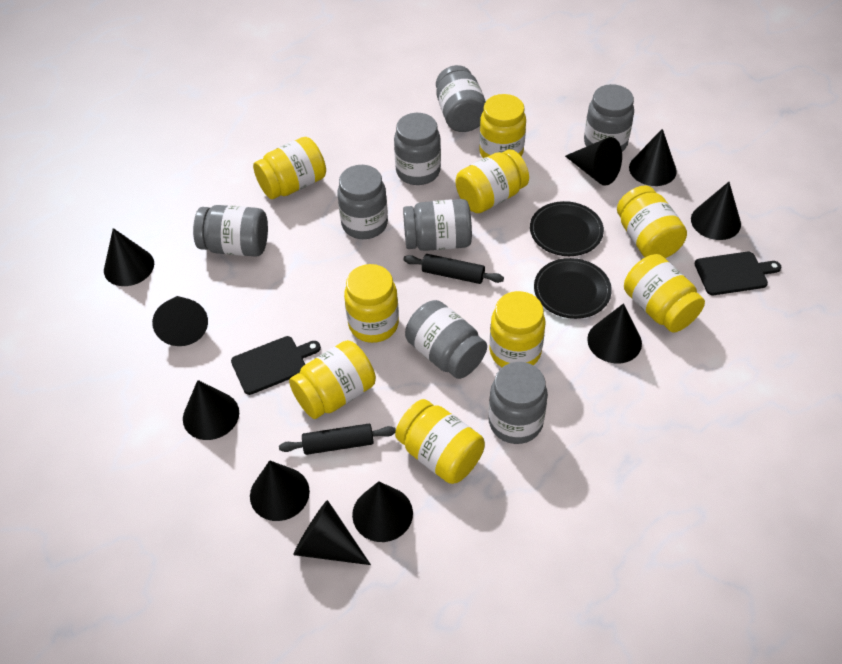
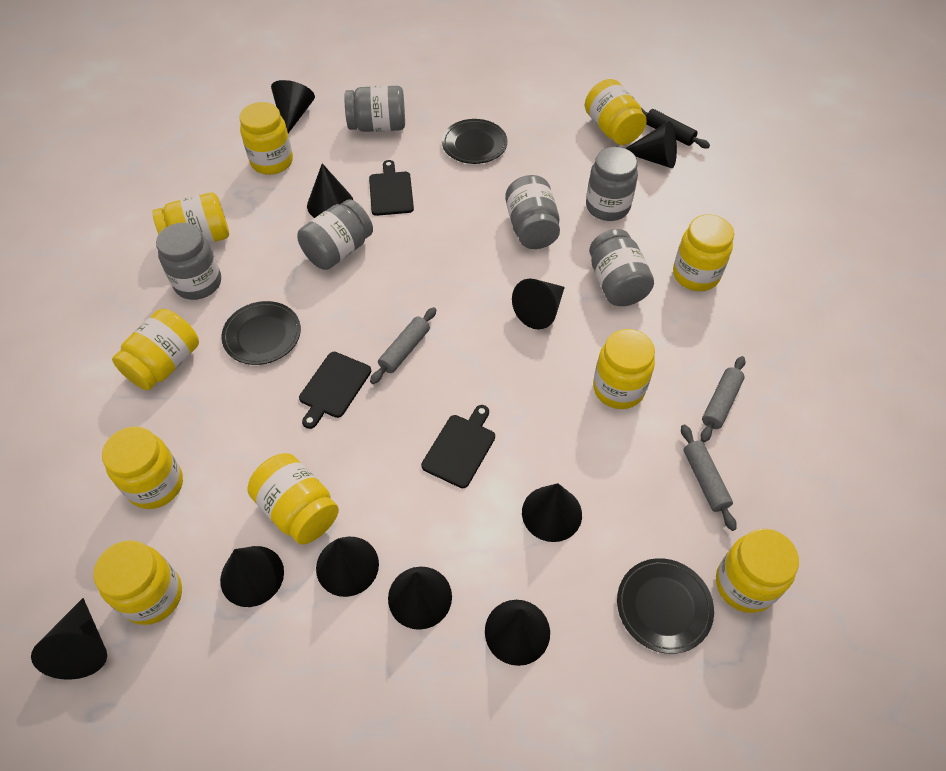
black cutting board: [231,336,321,395] [694,252,781,295] = 2 -> [299,352,371,429] [369,160,414,216] [421,405,495,488] = 3
black plate: [530,201,604,256] [534,258,612,319] = 2 -> [221,301,301,365] [442,119,507,164] [617,558,714,654] = 3
black rolling pin: [279,424,396,455] [403,254,504,284] = 2 -> [641,108,710,148] = 1
grey jar: [193,205,268,257] [337,165,388,239] [394,113,441,185] [403,199,472,251] [405,300,487,379] [436,65,486,132] [488,362,548,444] [584,84,634,152] = 8 -> [156,223,221,300] [297,199,373,270] [344,86,405,132] [505,175,560,249] [586,147,638,221] [589,229,654,306] = 6
grey rolling pin: none = 0 -> [370,307,436,384] [681,424,737,531] [700,356,745,442] = 3
yellow jar: [253,137,326,199] [289,340,376,419] [344,264,399,343] [395,399,485,484] [456,149,529,213] [479,94,526,158] [489,291,545,367] [617,185,687,258] [624,254,705,333] = 9 -> [93,540,182,625] [102,427,183,509] [112,309,199,390] [152,193,229,244] [239,102,293,175] [247,453,339,544] [585,79,647,145] [593,329,655,409] [673,215,734,291] [716,529,799,613] = 10

